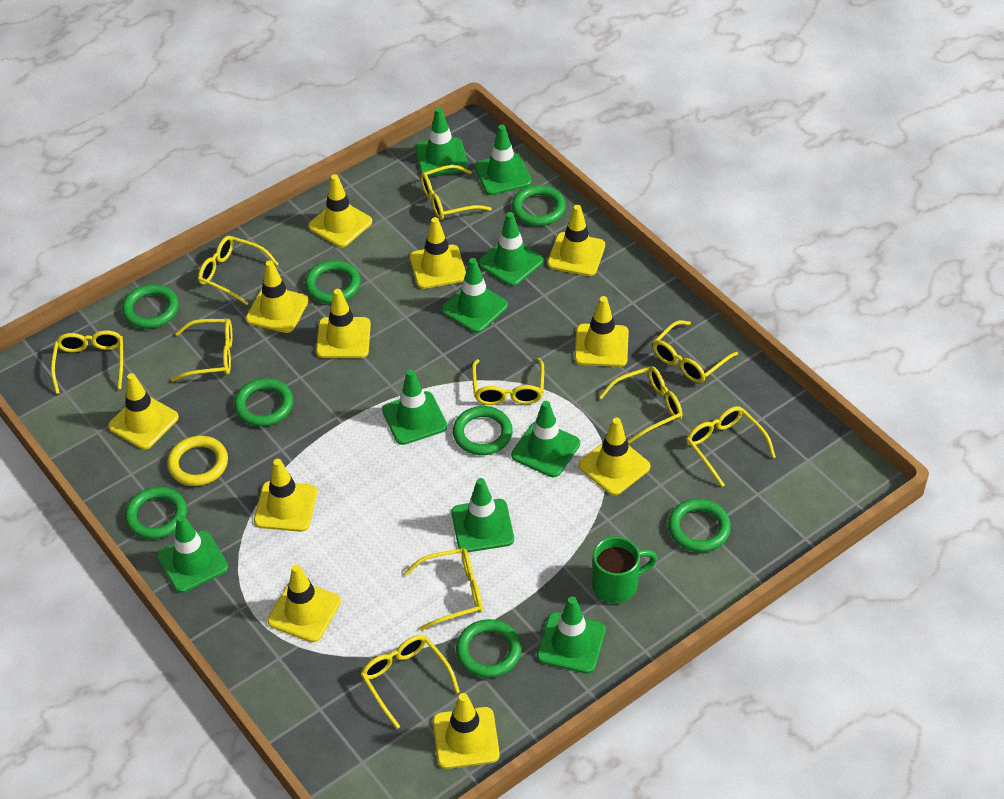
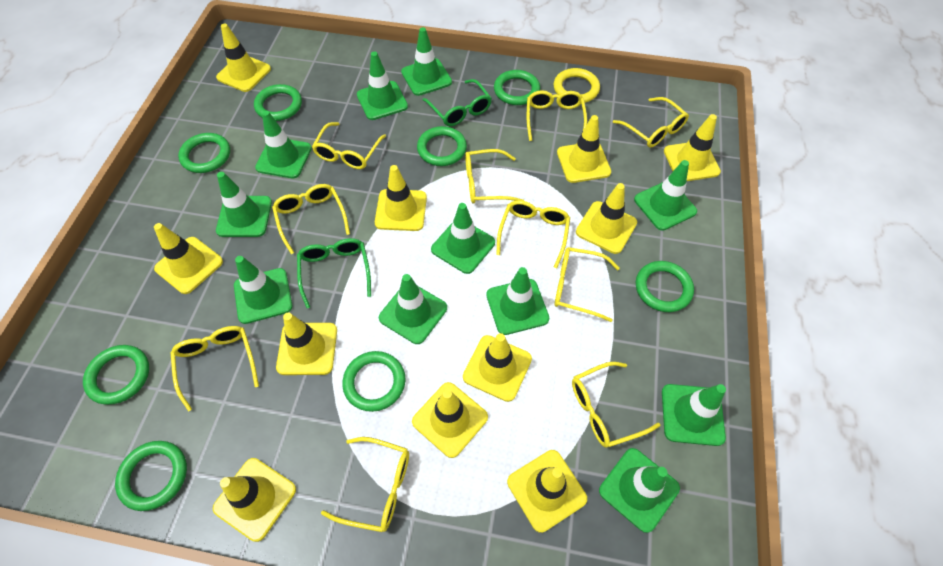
green glasses: none = 0 -> [297,238,371,308] [423,79,492,126] = 2
green mug: [592,536,657,603] = 1 -> none = 0
green traffic cone: [157,514,228,593] [382,369,447,445] [415,108,468,177] [442,258,508,333] [451,478,514,552] [475,124,532,195] [478,212,544,286] [511,401,580,477] [537,596,606,674] = 9 -> [216,172,272,237] [234,256,292,324] [255,111,312,178] [357,52,408,120] [379,274,447,344] [401,27,452,96] [431,203,495,274] [486,267,549,335] [599,448,680,533] [634,160,697,230] [662,384,726,446] = 11

